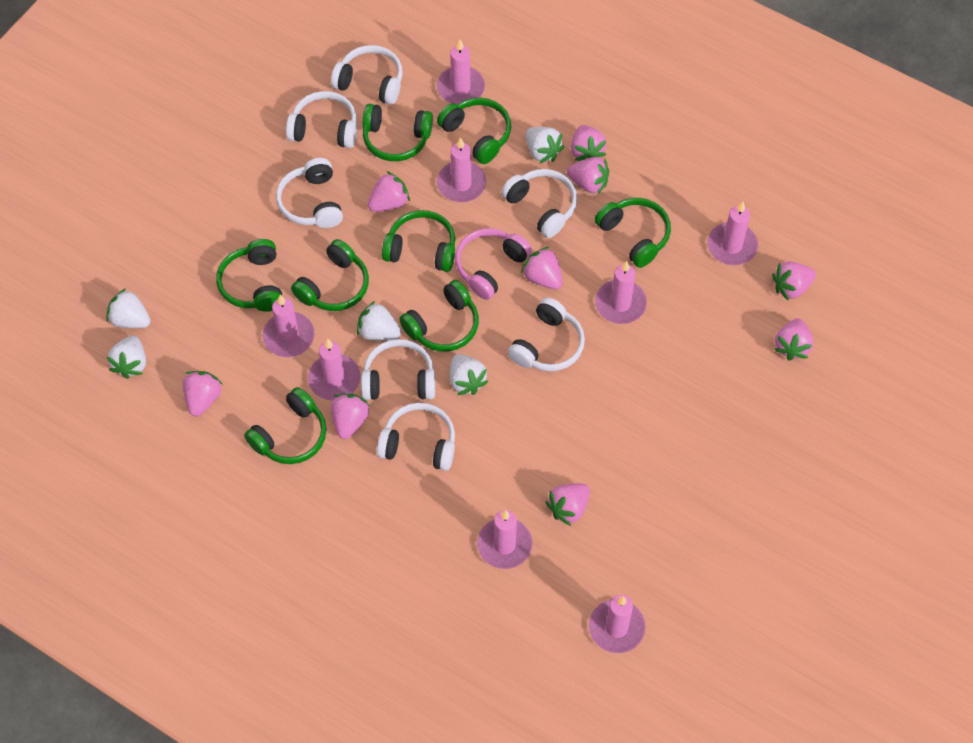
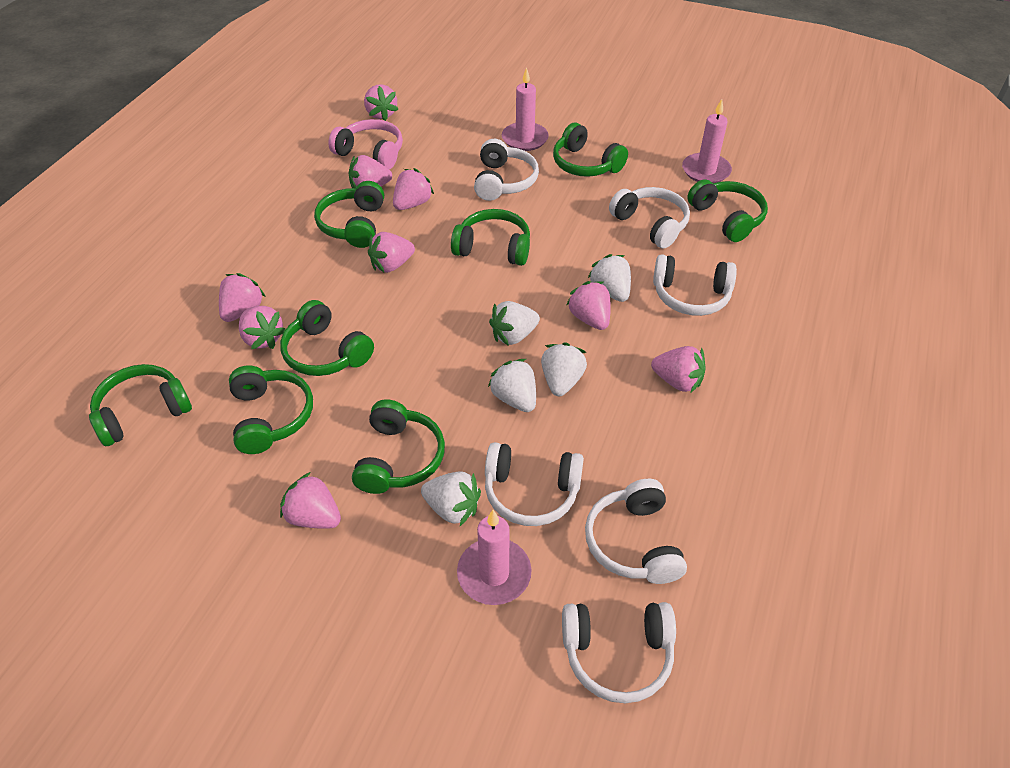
pink candle: [263,295,315,357] [308,339,360,400] [437,39,485,104] [437,137,486,202] [477,510,532,569] [589,595,645,653] [595,261,647,324] [707,201,758,265] = 8 -> [457,510,531,605] [502,67,549,151] [682,99,732,183] = 3
white headphones: [276,158,343,228] [286,91,357,148] [331,45,403,105] [361,339,435,400] [377,403,455,471] [501,169,577,238] [507,297,585,371] = 7 -> [474,139,539,201] [485,442,584,526] [562,602,676,703] [585,479,687,584] [609,187,690,248] [653,254,737,316] = 6

